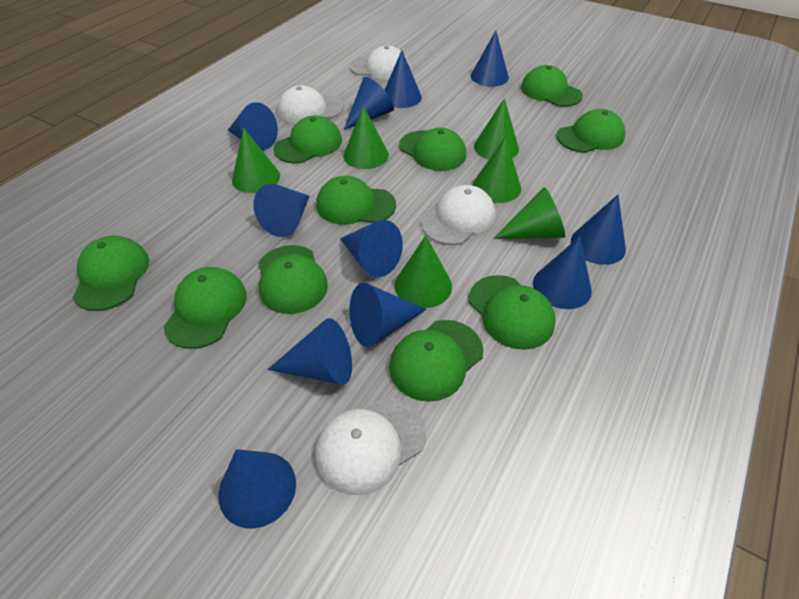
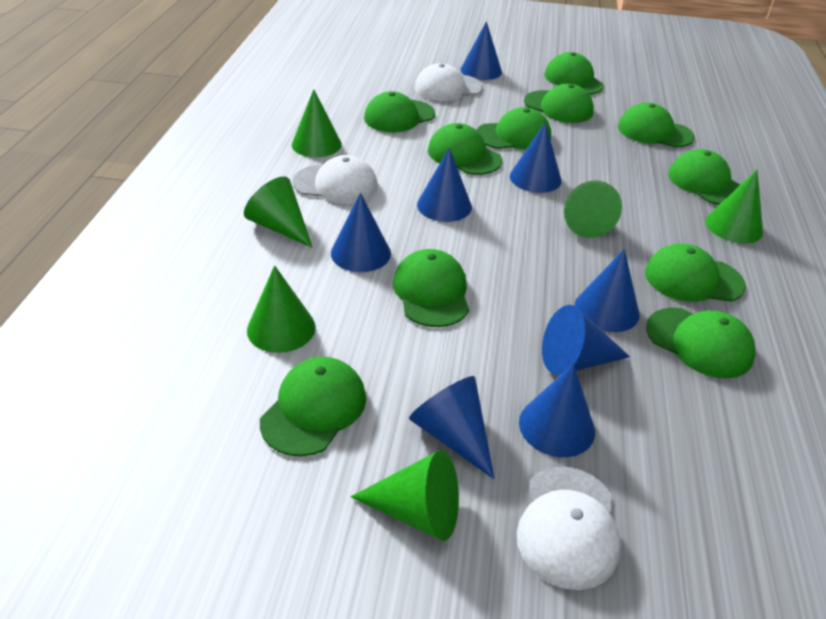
blue cone: [219,449,296,528] [228,102,278,150] [253,184,309,237] [268,318,352,385] [340,220,403,277] [344,77,394,130] [349,283,427,347] [385,50,422,108] [471,31,509,87] [533,236,592,309] [571,195,626,265] = 11 -> [331,193,391,272] [409,376,494,479] [417,148,472,222] [460,21,502,80] [510,122,562,193] [519,364,595,457] [542,305,630,375] [575,249,639,332] = 8
green cap: [72,236,149,311] [163,267,247,349] [258,245,328,314] [273,115,342,164] [316,176,396,225] [389,320,483,402] [399,128,466,171] [469,275,555,350] [521,65,583,107] [556,109,625,153] = 10 -> [260,357,366,457] [364,91,435,132] [393,249,469,327] [428,123,502,175] [477,107,551,150] [524,84,594,123] [544,52,604,95] [618,103,694,148] [645,244,746,302] [646,307,756,378] [668,149,740,205] = 11
white cap: [278,85,344,124] [315,397,426,495] [350,46,409,80] [421,185,495,245] = 4 -> [292,155,378,204] [414,63,483,101] [517,466,621,590] = 3

